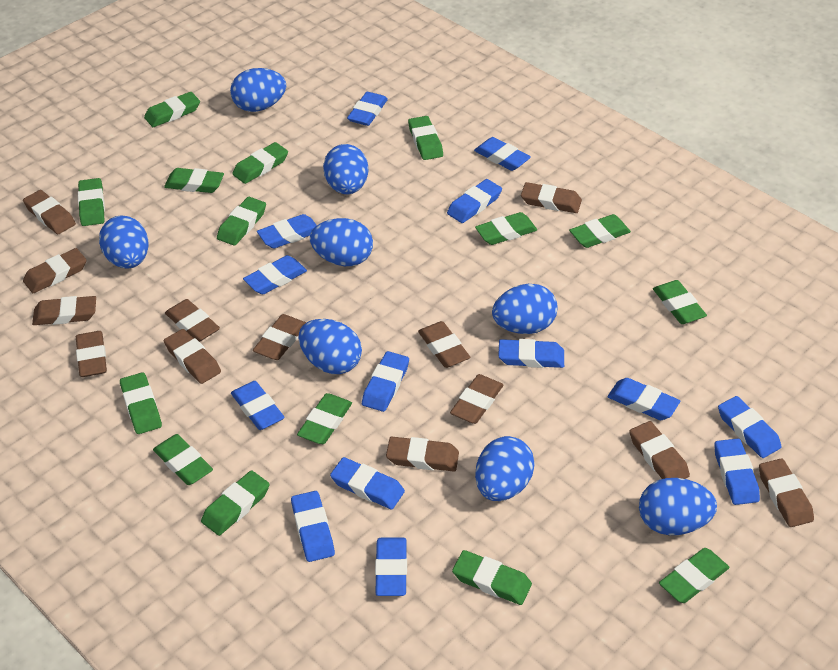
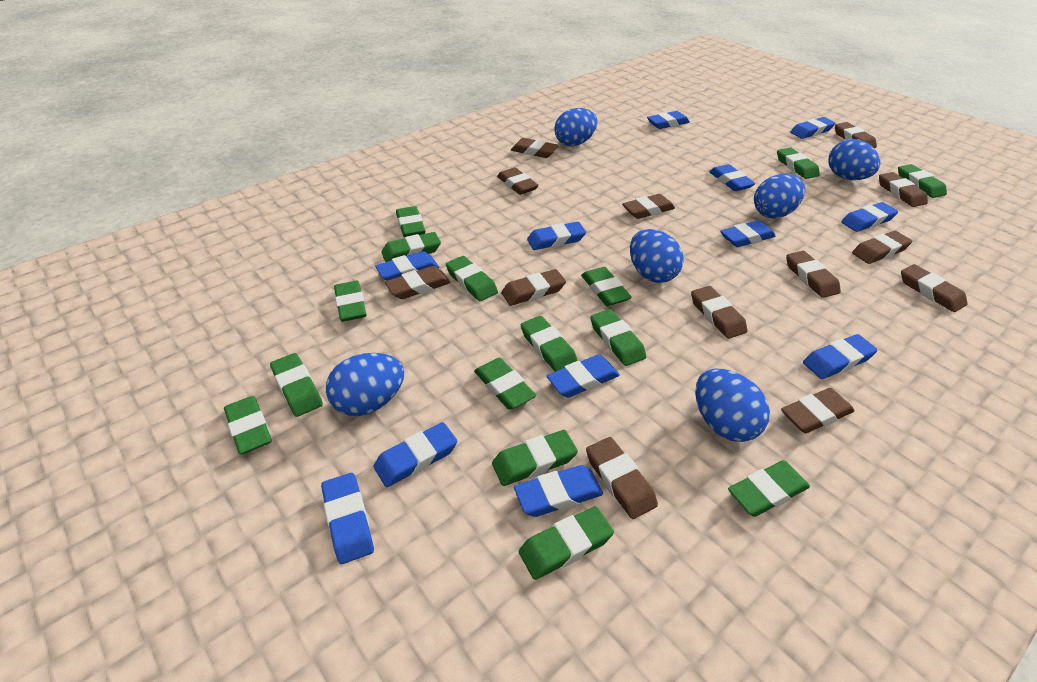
blue egg: [99,215,149,269] [230,68,286,112] [298,319,362,374] [310,218,373,266] [323,144,368,194] [475,436,535,501] [492,284,558,334] [639,478,717,535] = 8 -> [326,353,404,416] [554,108,598,146] [630,229,684,283] [695,369,770,442] [754,174,805,218] [829,139,880,180] = 6
blue eraser: [231,381,285,430] [243,255,307,294] [257,214,317,248] [291,491,335,562] [330,457,405,509] [347,92,388,126] [362,351,409,412] [375,537,407,596] [447,179,502,223] [474,137,531,171] [498,339,564,368] [608,378,680,420] [714,439,760,505] [718,396,781,458] = 14 -> [321,473,374,564] [374,422,457,487] [375,251,440,280] [514,465,603,517] [527,222,586,250] [547,354,620,398] [647,111,690,129] [709,164,756,191] [720,220,776,247] [790,117,835,139] [803,334,878,379] [841,202,898,232] = 12

